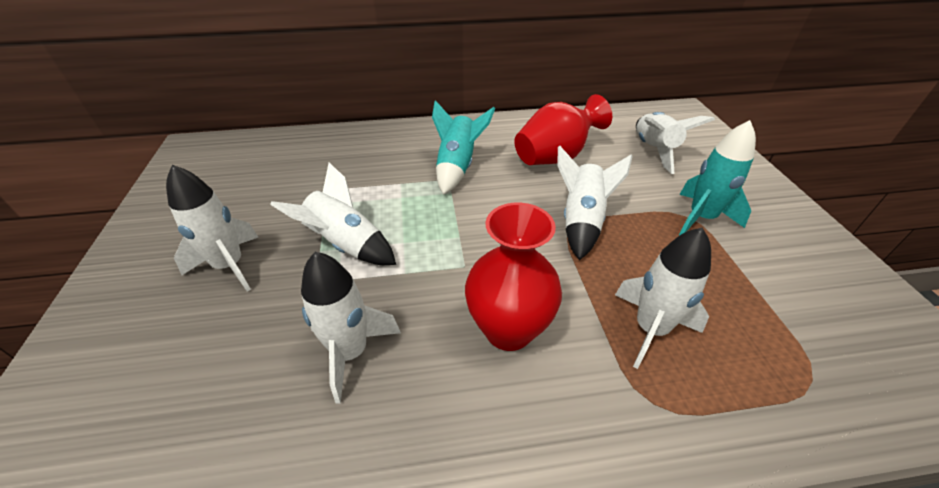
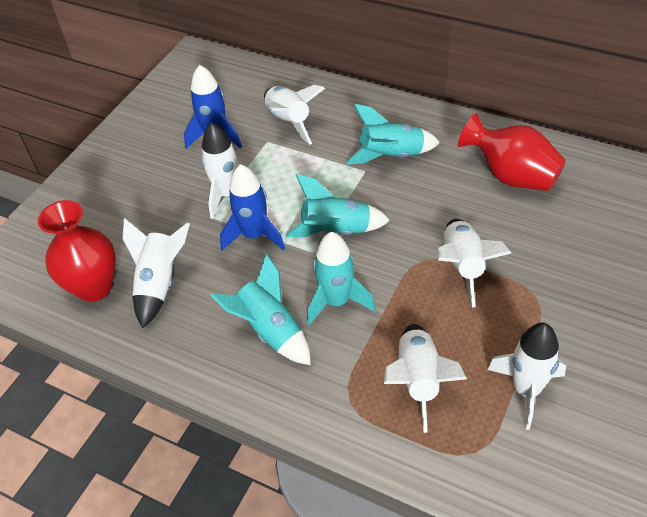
blue rocket: none = 0 -> [184,65,242,149] [220,164,285,251] = 2
turquoise rocket: [432,100,495,195] [679,120,756,235] = 2 -> [210,254,310,365] [285,174,390,237] [307,232,375,325] [346,103,440,164] = 4

